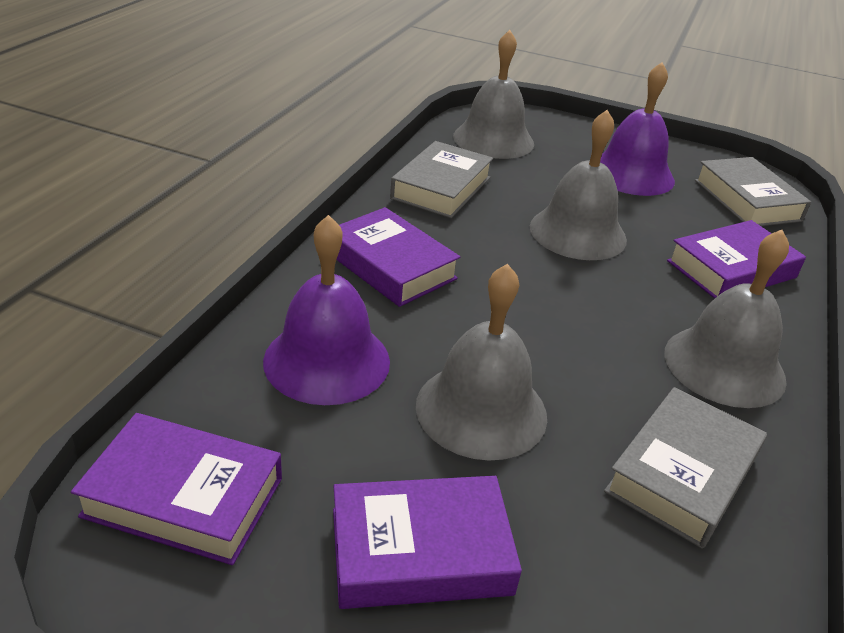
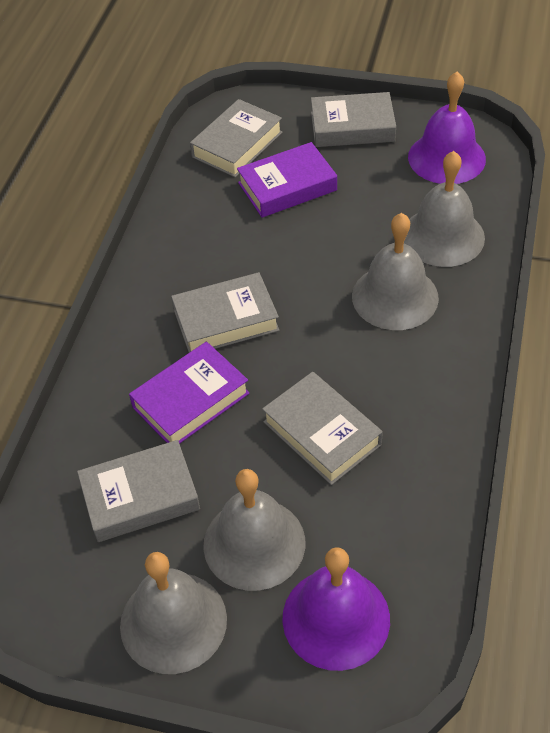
grey book: [390,141,493,218] [604,387,767,549] [695,157,811,226] = 3 -> [77,440,200,542] [171,272,279,353] [190,99,283,177] [262,372,383,485] [311,92,396,147] = 5
purple book: [71,413,282,565] [333,476,522,609] [336,207,460,307] [667,220,806,299] = 4 -> [129,341,250,444] [237,142,337,218] = 2

